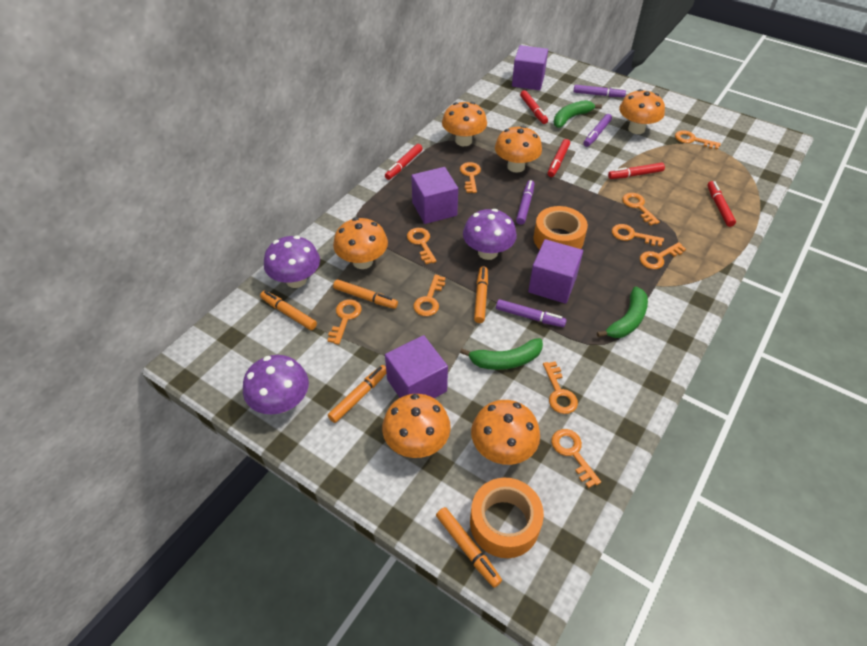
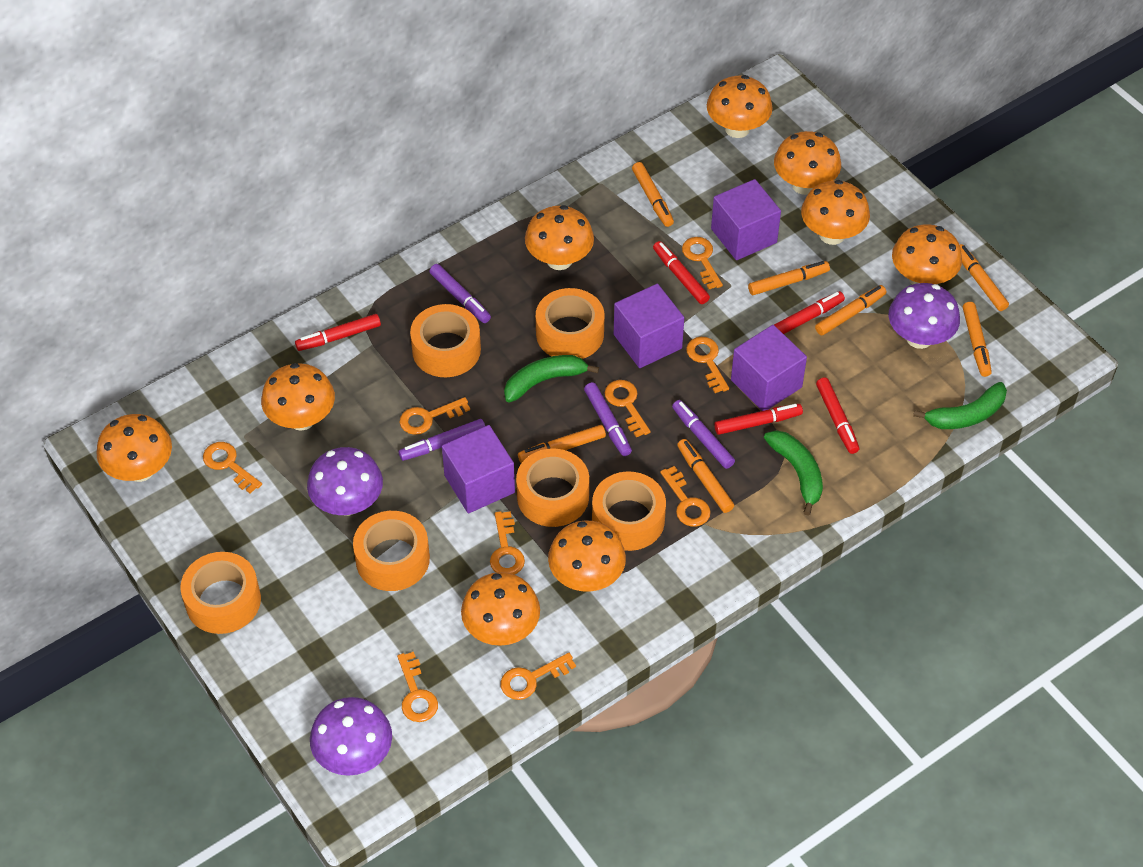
orange key: [327,299,362,345] [407,228,437,264] [413,274,446,316] [460,162,481,193] [543,361,578,414] [551,429,601,488] [612,224,664,246] [622,193,660,226] [640,242,686,269] [675,130,721,150] = 10 -> [203,442,262,493] [397,652,438,722] [399,397,470,435] [490,511,525,575] [501,653,576,700] [605,380,651,437] [660,466,711,527] [682,237,723,289] [686,337,729,393] = 9
orange marker: [260,291,317,330] [328,365,387,423] [333,279,398,309] [436,507,502,588] [474,266,488,323] = 5 -> [518,425,606,463] [632,162,674,227] [677,439,734,513] [748,261,830,295] [815,285,886,335] [960,244,1009,311] [963,302,992,377] = 7
orange mushroom: [333,218,388,269] [382,394,451,458] [442,102,487,146] [471,400,540,465] [495,126,542,173] [619,89,665,134] = 6 -> [96,414,172,482] [261,363,335,431] [461,572,540,646] [525,205,594,270] [548,520,626,592] [707,75,773,138] [774,131,841,195] [801,180,870,245] [892,224,962,285] = 9
orange tape: [470,478,544,558] [533,206,588,249] = 2 -> [180,552,261,634] [353,511,430,591] [410,304,481,377] [516,449,589,527] [536,288,605,359] [592,471,666,551] = 6

